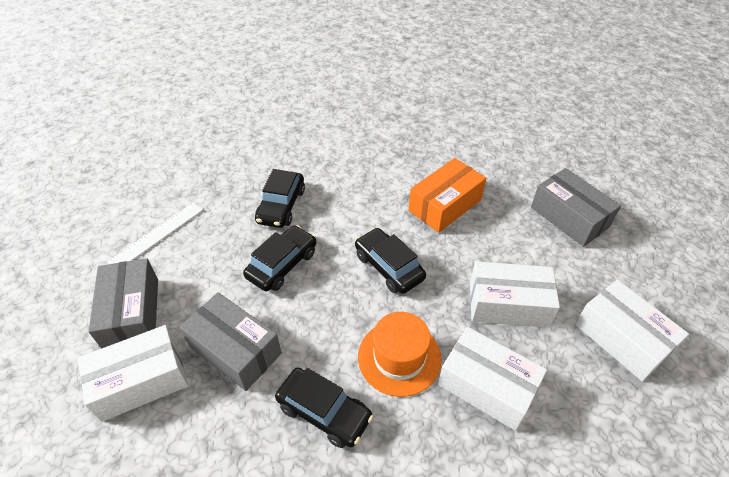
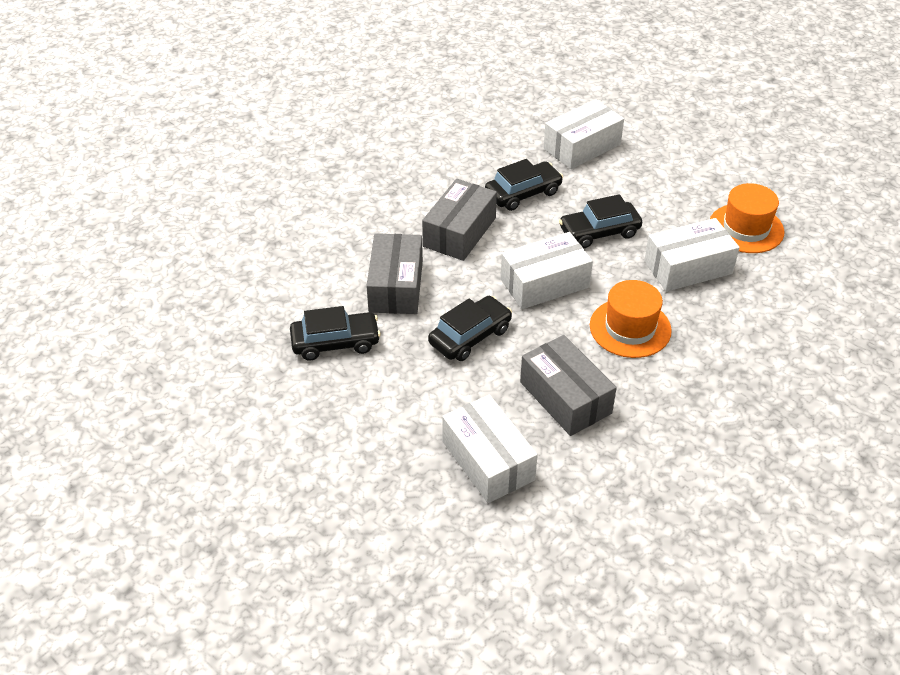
orange box: [409,158,486,233] = 1 -> none = 0
orange hat: [358,312,442,397] = 1 -> [590,280,672,358] [710,183,784,253] = 2
white ruler: [107,202,203,264] = 1 -> none = 0

